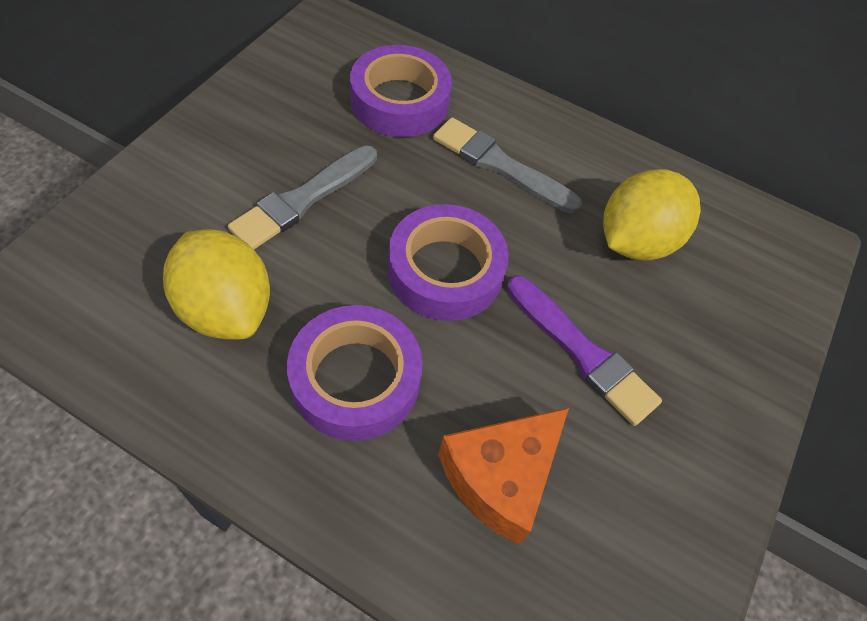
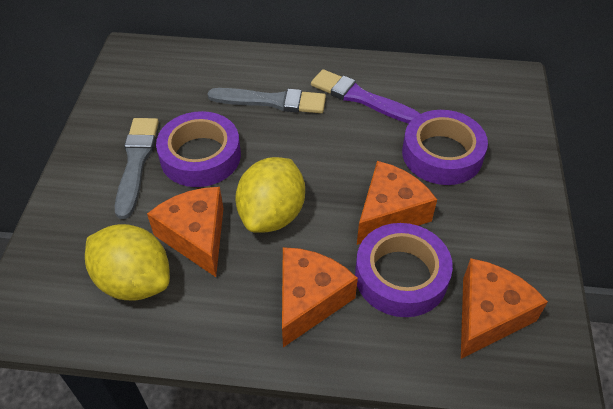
orange cheese: [438,408,569,545] = 1 -> [147,187,223,277] [282,247,358,347] [357,161,437,245] [461,258,548,359] = 4

